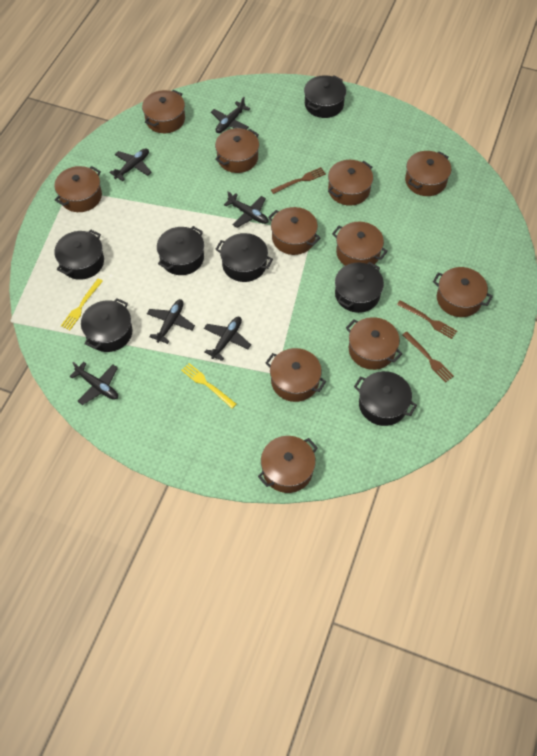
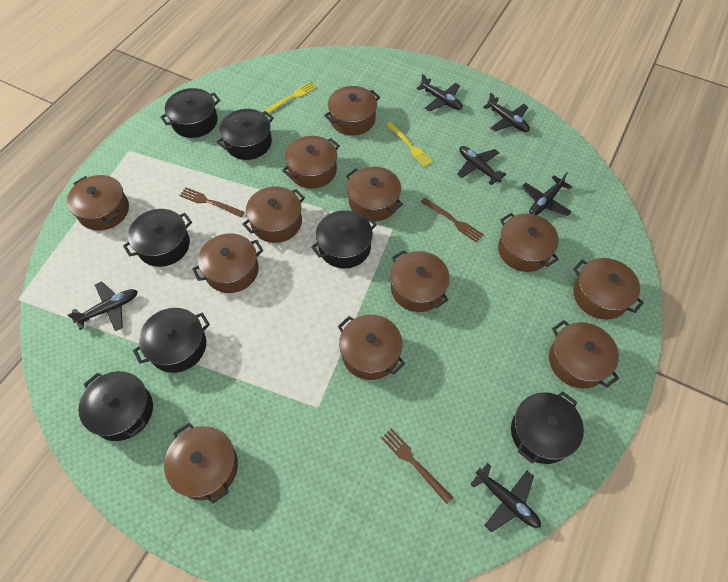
brown pot: [54,166,102,212] [142,90,185,133] [215,128,259,173] [258,436,318,493] [266,348,326,402] [268,207,320,255] [328,160,373,206] [332,222,388,266] [346,317,403,370] [405,151,451,196] [433,267,493,317] = 11 -> [67,175,129,231] [164,423,238,504] [192,233,263,293] [242,186,305,243] [282,136,340,189] [324,86,380,136] [338,315,405,380] [346,166,403,222] [390,250,450,312] [498,213,559,272] [549,320,619,388] [573,258,644,320] = 12

